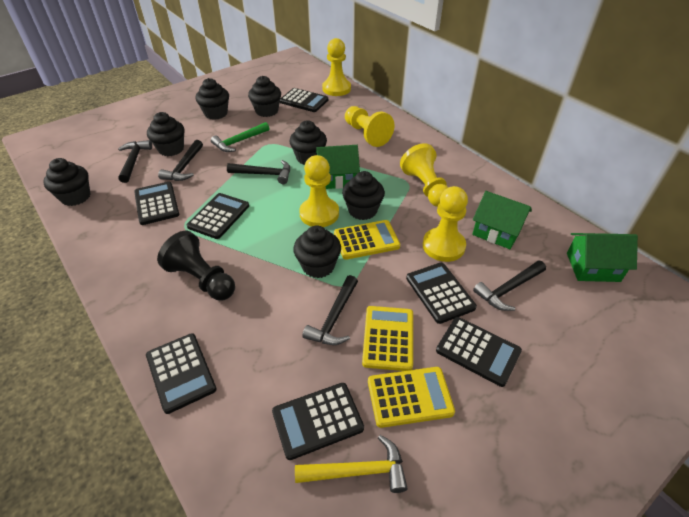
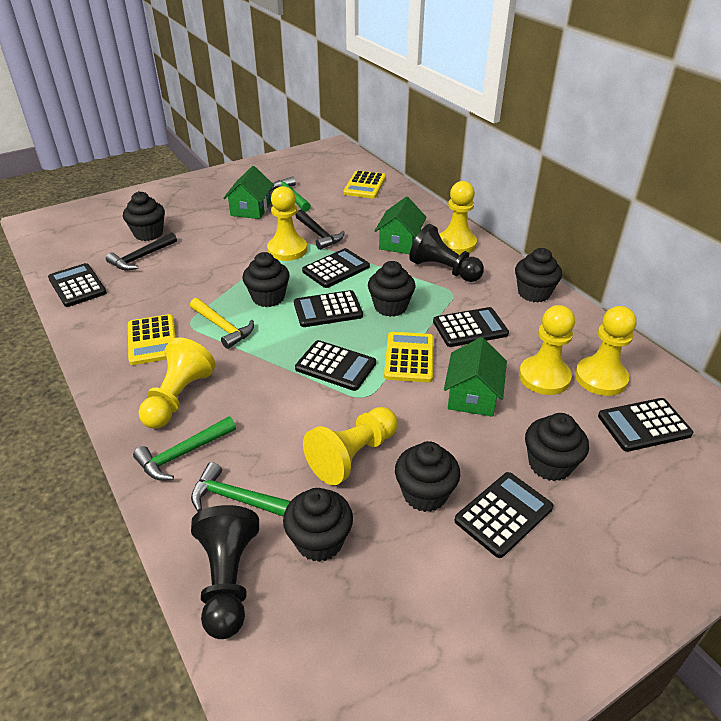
black hammer: [118,140,152,183] [158,140,203,181] [227,160,290,184] [302,275,358,345] [473,261,546,311] = 5 -> [106,232,177,271] [295,210,344,250] = 2
black pawn: [157,231,235,300] = 1 -> [191,505,259,639] [409,224,484,282] = 2
green hammer: [211,122,269,152] = 1 -> [133,416,236,481] [191,462,291,517] [270,176,311,212] = 3
yellow pawn: [299,155,339,227] [322,38,351,96] [345,106,394,147] [400,143,448,207] [423,186,468,262] = 5 -> [139,337,216,429] [267,186,307,261] [303,407,398,485] [439,181,477,255] [519,305,575,395] [575,306,637,396] = 6

